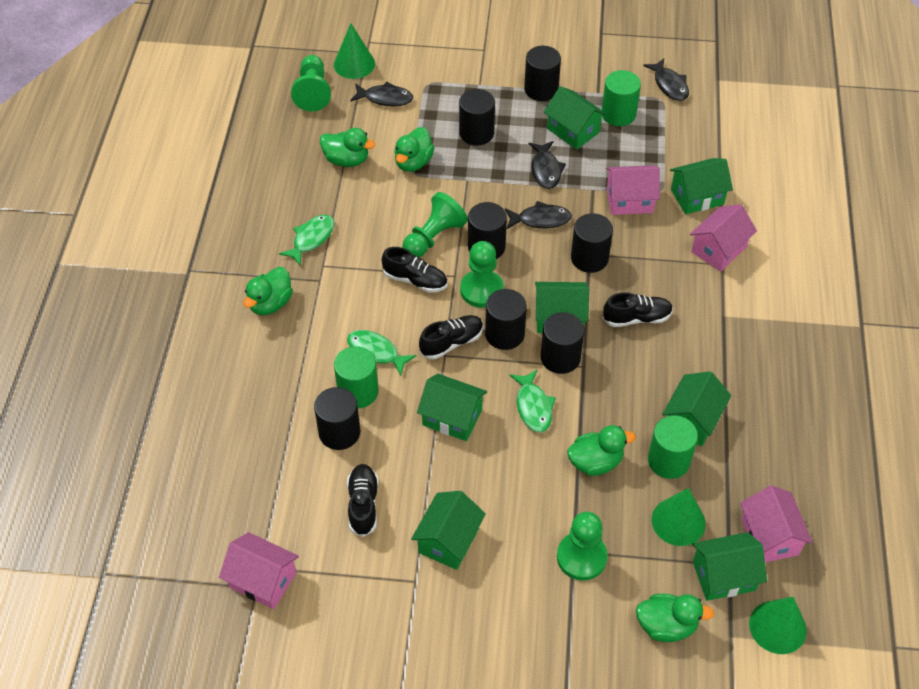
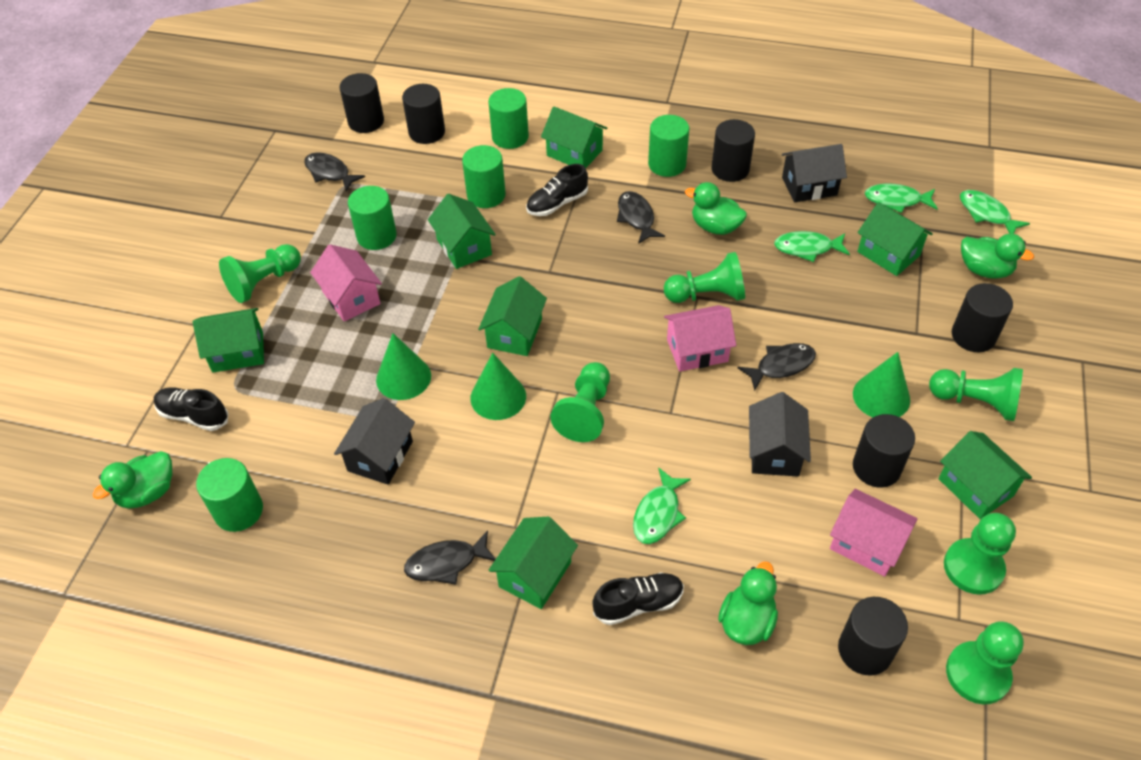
black cylinder: [314,387,360,450] [459,89,495,146] [468,202,507,259] [485,289,527,350] [524,46,561,101] [541,312,584,374] [571,213,613,273] = 7 -> [340,73,384,133] [402,84,445,144] [711,119,755,182] [838,597,908,676] [853,414,915,488] [952,283,1013,352] = 6
black house: none = 0 -> [334,398,415,484] [749,392,811,477] [782,144,847,202] = 3
black shoe: [347,464,379,537] [382,247,447,293] [419,315,483,359] [603,292,673,327] = 4 -> [154,387,228,431] [526,164,588,216] [592,572,684,625] = 3
green cylinder: [334,346,378,409] [602,70,641,126] [648,416,698,479] = 3 -> [196,458,263,532] [348,186,397,250] [462,145,506,208] [488,88,529,149] [648,115,689,177] = 5
green duck: [244,267,293,315] [320,128,375,167] [394,127,435,172] [567,425,636,476] [636,594,714,642] = 5 -> [93,451,172,509] [685,182,747,235] [718,562,778,645] [961,234,1034,279] = 4
green fish: [279,215,334,266] [347,330,416,376] [509,369,556,432] = 3 -> [633,467,691,544] [774,231,850,262] [865,184,938,213] [960,190,1030,234] = 4
green pawn: [291,55,331,111] [403,192,468,258] [460,241,504,308] [557,512,608,581] = 4 -> [219,244,301,303] [551,362,610,442] [664,252,745,303] [929,368,1023,421] [944,513,1016,595] [946,621,1024,704] = 6
pink house: [219,532,299,609] [606,165,660,215] [690,204,757,272] [740,485,813,562] = 4 -> [310,244,382,321] [664,305,736,372] [830,489,918,577] = 3

